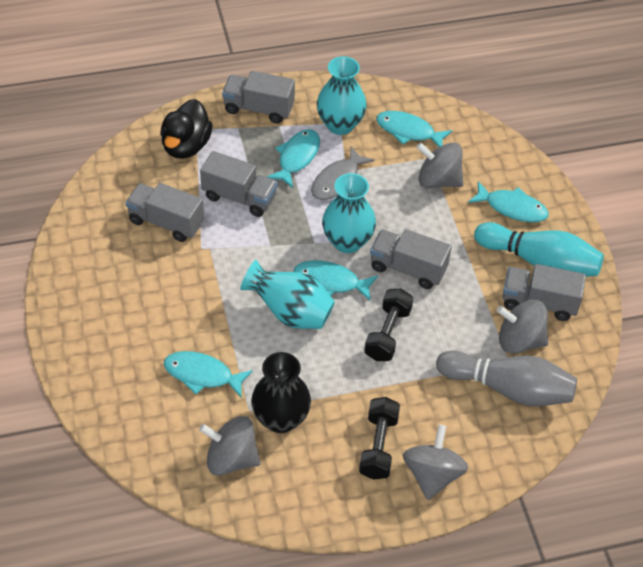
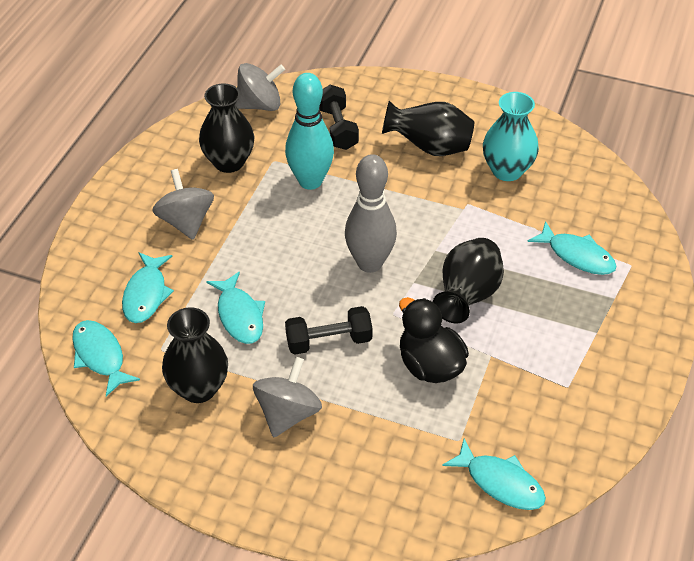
black vase: [251,352,311,433] = 1 -> [162,307,228,403] [199,84,255,173] [382,101,474,156] [433,238,504,323] = 4
grey fish: [311,147,374,200] = 1 -> none = 0
grey spinning top: [199,416,261,476] [403,425,468,500] [416,142,463,188] [497,300,548,354] = 4 -> [152,169,214,240] [235,63,285,111] [253,357,322,437] = 3
grey truck: [125,183,204,242] [200,151,278,217] [222,71,295,123] [370,229,452,289] [502,264,586,321] = 5 -> none = 0
turquoise vase: [240,260,335,329] [317,56,367,135] [322,173,376,253] = 3 -> [483,92,539,181] = 1

